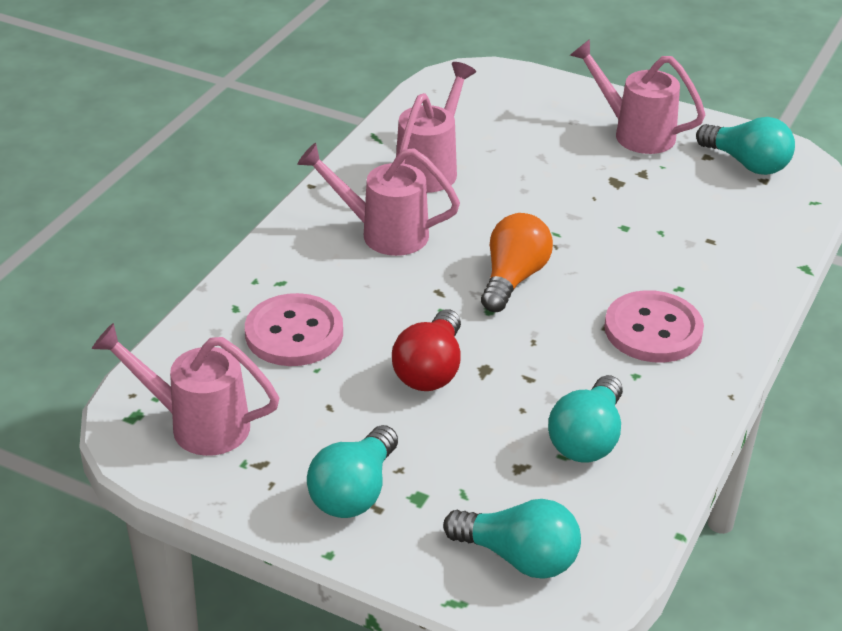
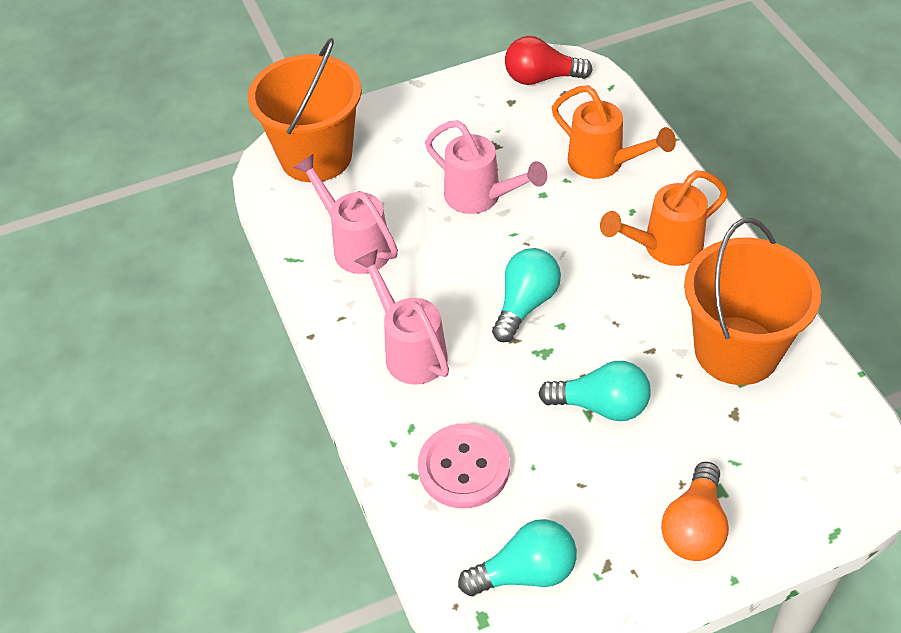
orange bucket: none = 0 -> [248,38,362,182] [684,218,821,385] = 2
orange watering can: none = 0 -> [552,85,676,179] [600,170,728,266] = 2
pink button: [245,293,343,366] [604,290,704,363] = 2 -> [418,423,510,508] = 1
pink watering can: [92,323,279,456] [297,143,460,256] [396,62,476,193] [570,39,705,154] = 4 -> [293,154,398,274] [355,249,449,385] [425,120,547,214] = 3
turquoise light bulb: [307,425,398,518] [443,499,581,578] [548,375,623,463] [696,117,795,175] = 4 -> [458,519,577,596] [492,248,561,342] [538,361,651,421] = 3

